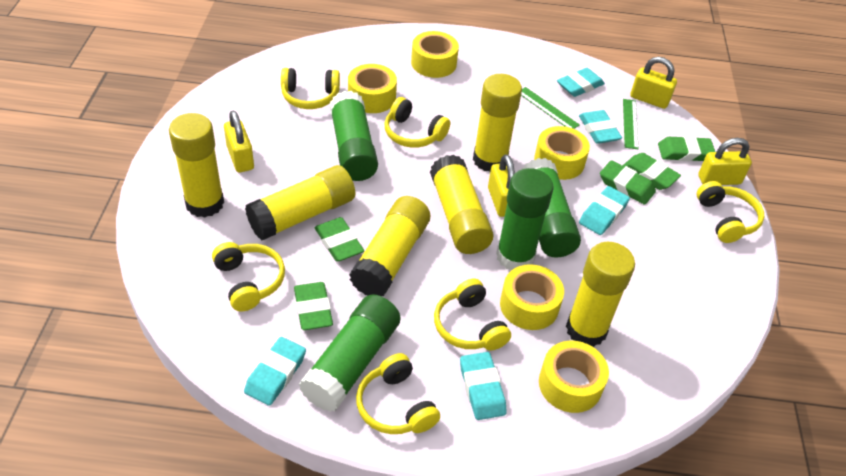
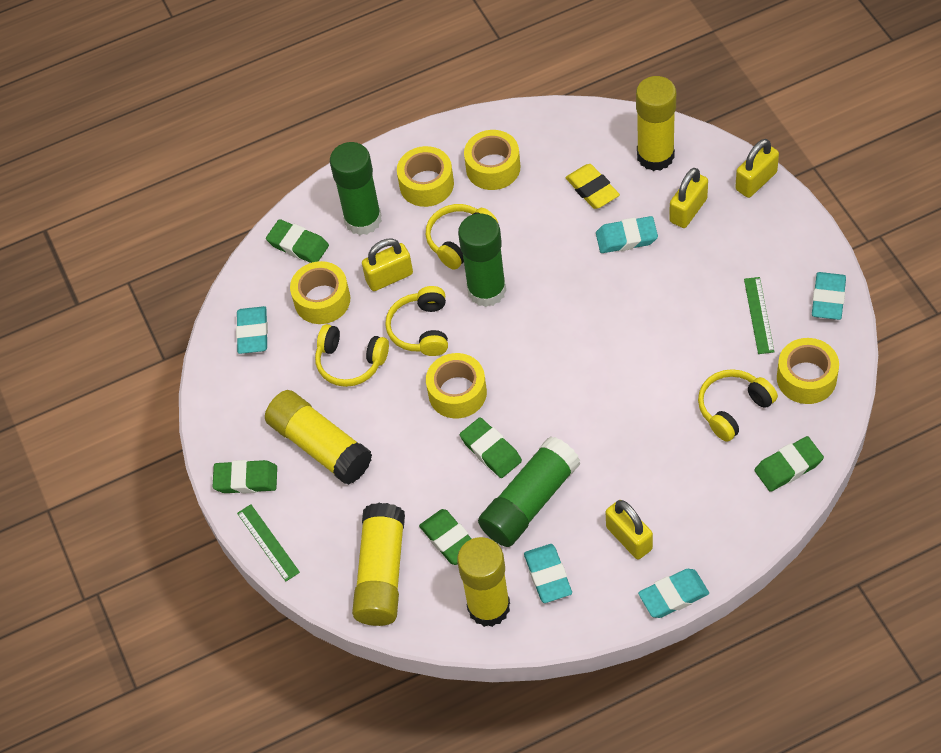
green glue stick: [299,294,401,412] [330,91,378,181] [496,168,554,270] [521,158,581,258] = 4 -> [330,142,382,235] [458,214,506,307] [478,436,581,547] = 3
yellow eraser: none = 0 -> [565,164,620,209] = 1
yellow glue stick: [169,113,224,218] [245,165,355,240] [349,196,430,296] [430,155,494,254] [473,74,522,172] [566,242,635,347] = 6 -> [265,390,372,485] [352,503,405,626] [457,537,510,627] [636,76,676,171] = 4
yellow headphones: [212,242,285,312] [281,68,340,109] [356,353,440,434] [384,97,450,148] [434,279,511,351] [697,181,764,243] = 6 -> [315,324,389,387] [385,286,448,356] [426,204,498,270] [698,369,778,442] = 4

